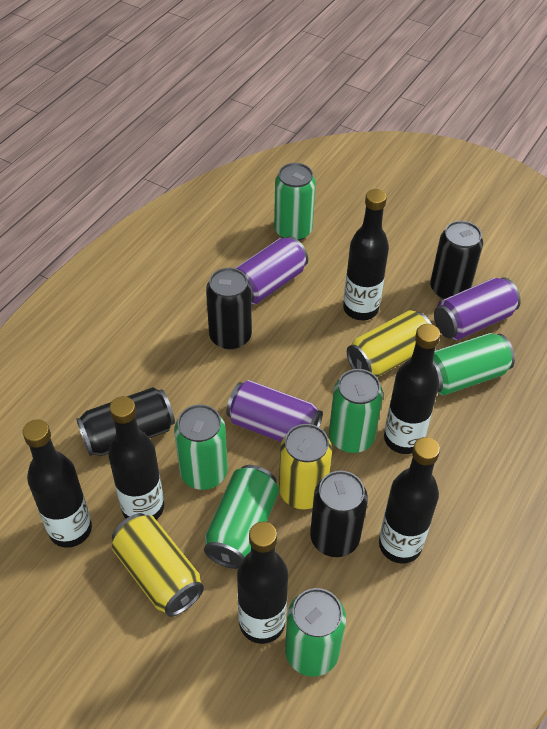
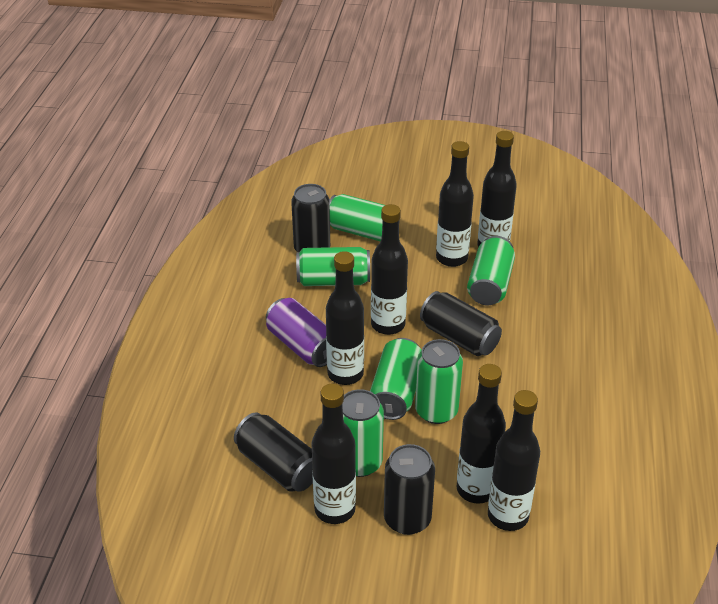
black bottle: [23,419,92,548] [108,396,164,520] [237,522,288,644] [343,189,389,320] [379,437,440,564] [384,324,440,454] = 6 -> [311,384,356,524] [326,251,364,385] [371,204,408,335] [436,141,474,267] [457,364,506,504] [478,131,517,247] [488,390,540,531] = 7
purple can: [226,380,323,442] [236,236,308,305] [434,277,521,340] = 3 -> [266,298,327,367] = 1
yellow can: [112,513,204,617] [279,424,332,509] [347,310,431,377] = 3 -> none = 0

